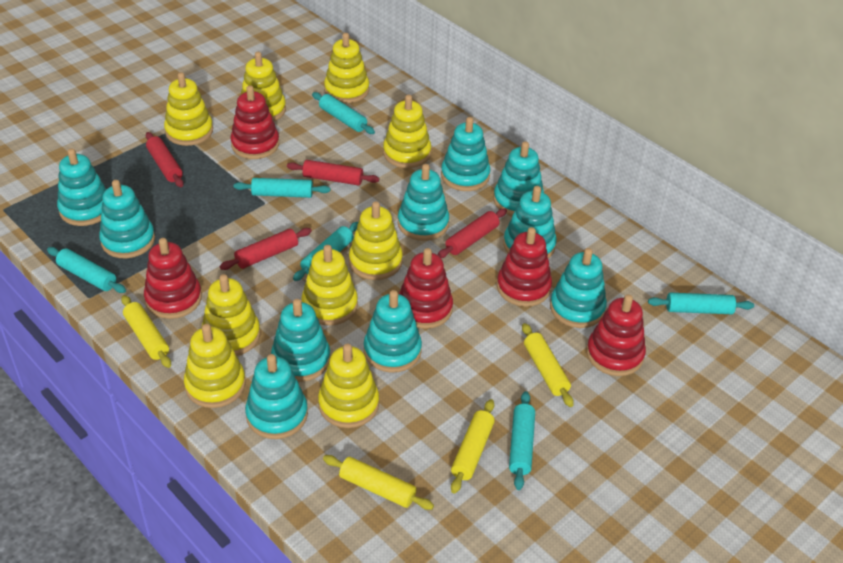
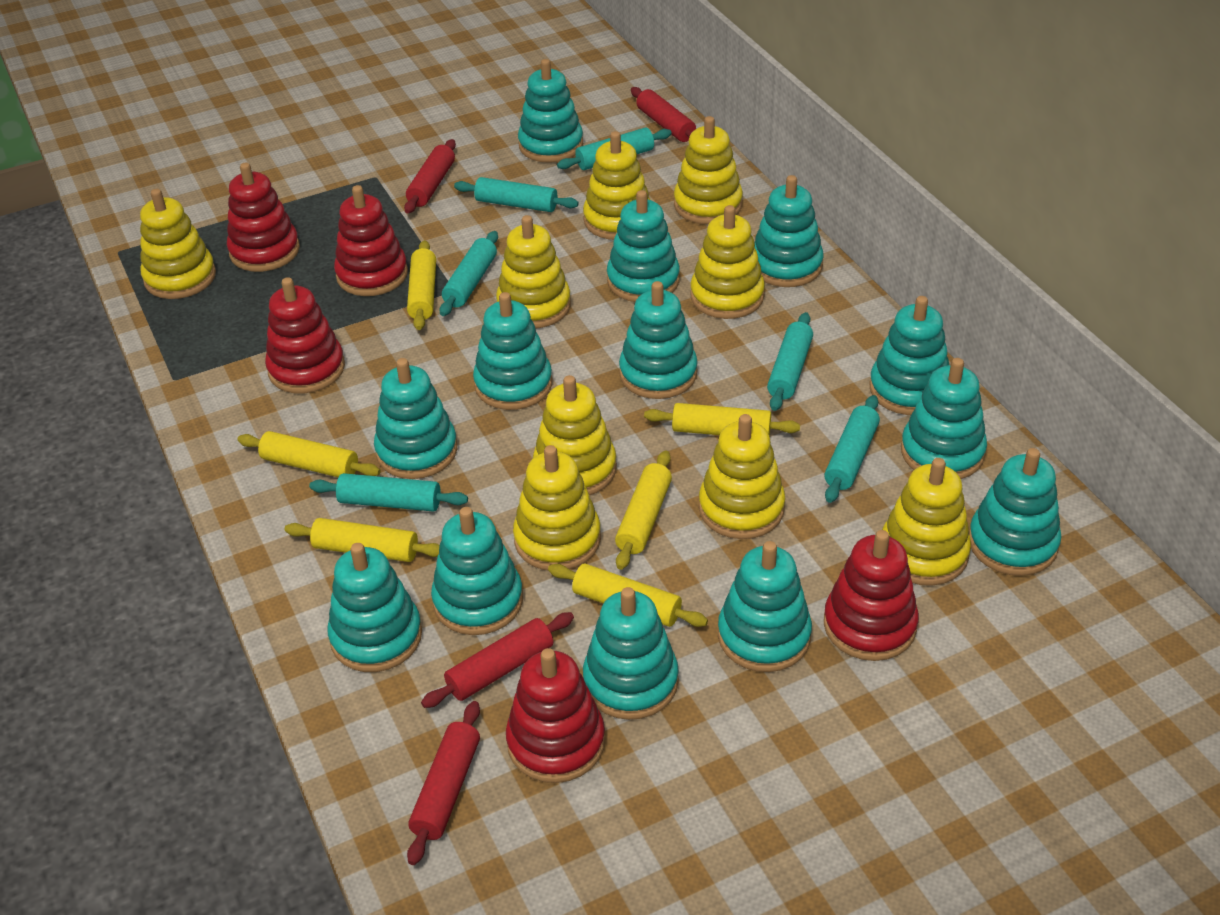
turquoise stacking toy: [57,149,106,226] [99,180,155,258] [245,354,308,439] [271,299,330,382] [364,290,422,373] [398,164,449,241] [441,117,491,191] [493,141,544,216] [503,186,557,259] [550,248,607,328] = 10 -> [327,543,422,672] [374,358,457,479] [431,507,523,635] [473,292,552,410] [518,59,583,163] [583,587,679,720] [607,190,680,302] [619,281,698,399] [718,541,812,672] [755,175,824,287] [869,296,949,415] [901,358,987,479] [969,448,1061,576] = 13
yellow rolling pin: [121,295,171,368] [323,455,434,510] [451,399,495,494] [522,323,574,407] = 4 -> [237,431,380,477] [284,518,440,562] [407,240,436,330] [548,563,708,627] [615,450,672,570] [644,403,800,436] = 6

